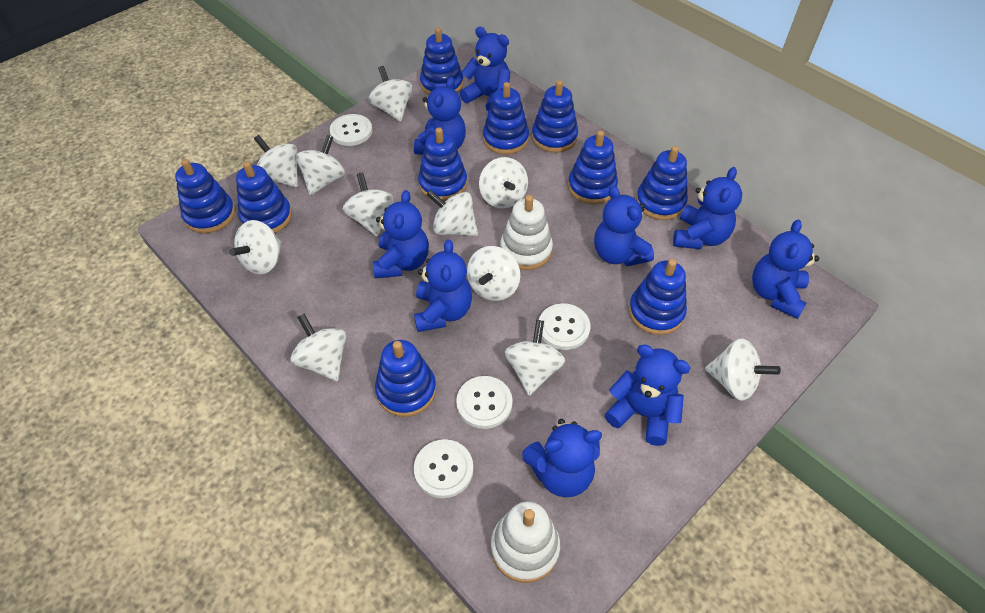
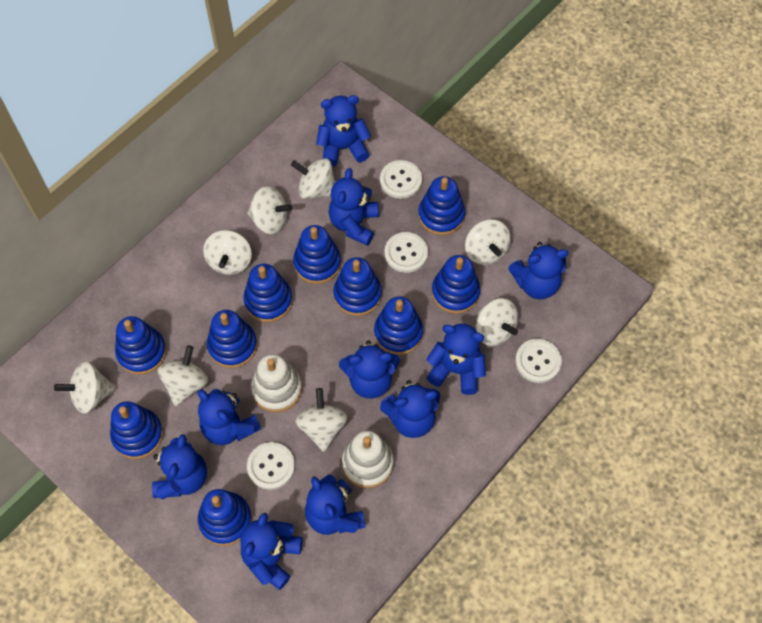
blue teddy bear: [373,190,429,278] [414,77,466,155] [414,239,472,332] [460,27,511,111] [522,419,602,497] [594,186,654,266] [605,344,691,446] [673,167,742,249] [752,220,819,319] = 9 -> [152,434,207,499] [198,389,261,445] [240,513,302,590] [305,475,365,535] [316,95,371,167] [328,168,379,246] [339,341,400,399] [380,380,440,438] [426,323,486,395] [508,242,568,299] = 10
white spinning top: [229,220,282,275] [254,135,298,187] [290,314,346,381] [296,135,345,195] [342,172,394,237] [369,66,412,122] [426,190,478,236] [467,246,520,301] [479,157,528,209] [505,320,565,396] [705,338,781,401] = 11 -> [54,362,116,414] [157,345,208,406] [203,230,252,275] [247,186,292,234] [291,158,335,199] [295,388,348,452] [465,219,511,265] [476,298,518,346] = 8

